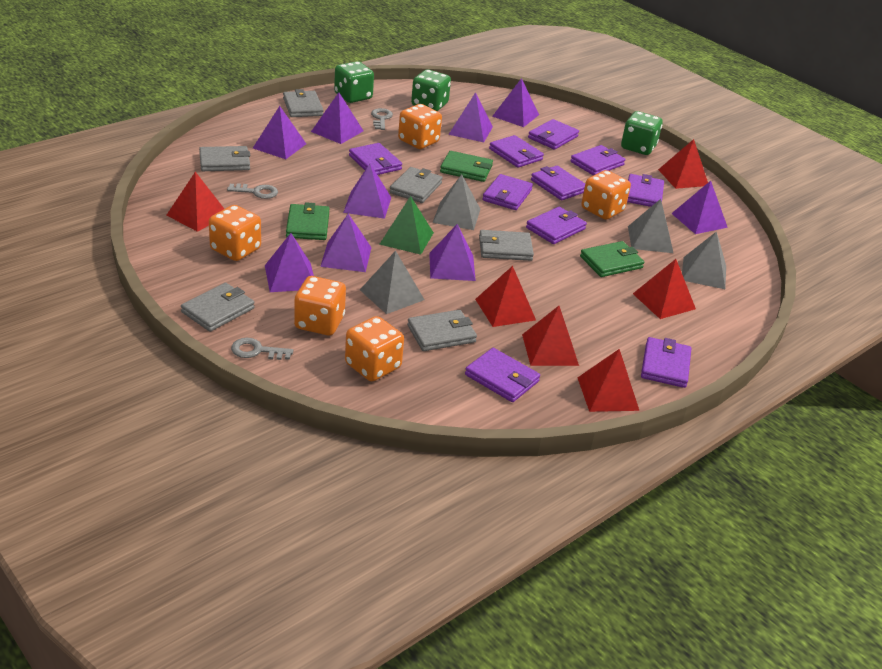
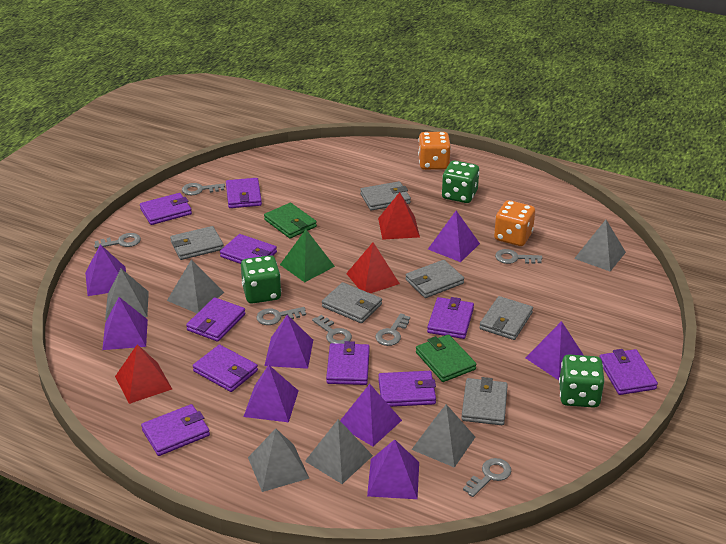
green wallet: [286,202,330,240] [440,151,493,182] [580,241,644,277] = 3 -> [264,203,317,239] [416,334,477,382] = 2
grey key: [227,183,278,199] [231,338,293,360] [371,108,393,130] = 3 -> [94,233,141,249] [182,183,225,195] [256,307,306,325] [312,315,352,344] [375,313,410,346] [463,458,511,497] [495,249,542,264] = 7
grey pyramid: [360,251,425,314] [432,175,480,230] [628,199,673,253] [682,231,726,289] = 4 -> [105,269,149,320] [167,259,224,313] [248,428,309,492] [305,419,373,484] [411,404,475,468] [574,220,626,271] = 6
orange dice: [209,205,261,261] [294,276,346,335] [345,316,404,381] [398,104,442,149] [581,170,631,220] = 5 -> [418,132,451,170] [494,200,535,246] = 2
purple pyramid: [253,106,306,159] [265,233,314,292] [311,92,363,144] [320,213,372,272] [343,164,391,219] [429,224,476,281] [448,92,493,142] [492,78,539,127] [671,181,728,234] = 9 -> [85,244,126,296] [102,297,148,350] [243,365,298,422] [264,315,313,369] [340,384,402,446] [367,439,419,499] [428,211,480,262] [526,321,583,380] = 8
red pyramid: [167,172,224,232] [475,266,536,327] [522,306,579,366] [577,349,639,412] [633,259,696,319] [658,139,708,189] = 6 -> [115,344,172,404] [346,242,400,293] [378,192,420,240] = 3

